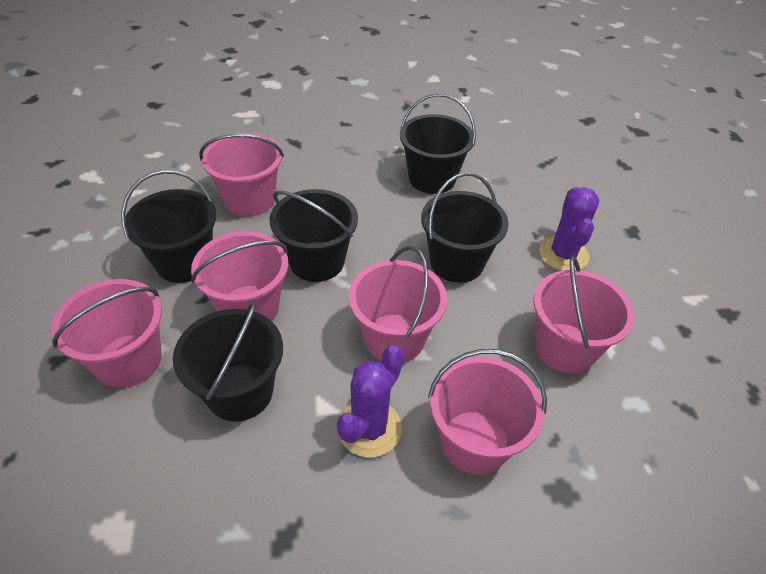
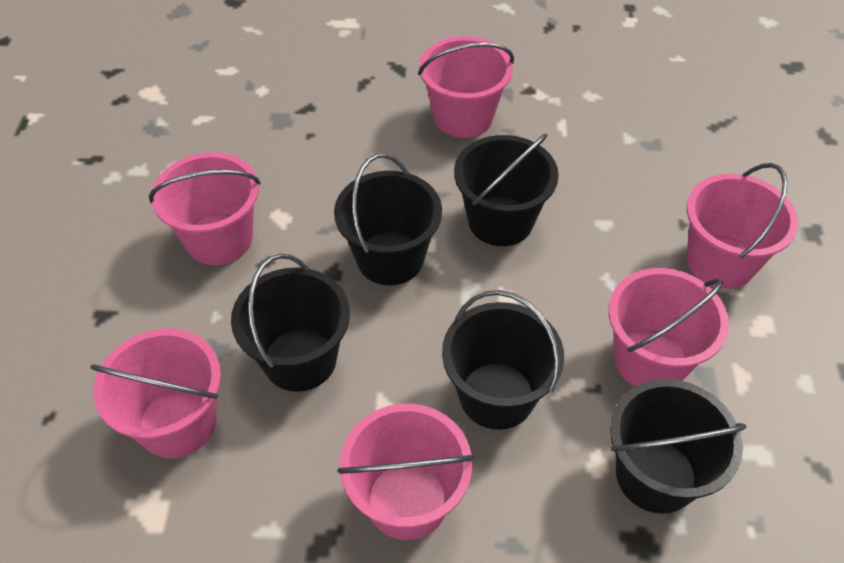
purple cactus: [337,346,403,458] [539,187,599,271] = 2 -> none = 0

